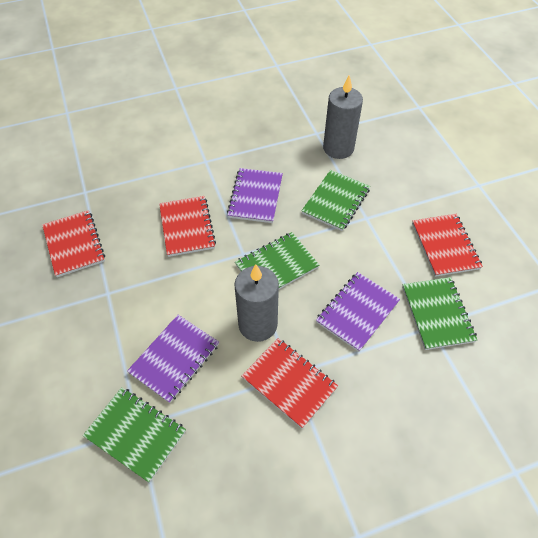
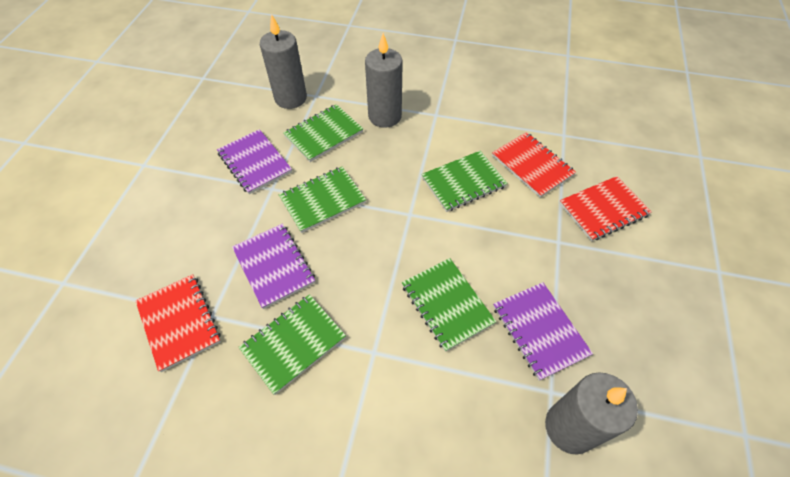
green notebook: [83,387,186,483] [235,232,319,289] [302,170,370,231] [402,277,477,350] = 4 -> [238,294,346,395] [279,166,366,233] [283,104,363,162] [402,258,496,352] [421,151,508,212] = 5
grey candle: [234,264,279,342] [323,75,363,159] = 2 -> [260,14,307,109] [365,33,403,128] [545,372,638,455] = 3
red notebook: [42,210,105,277] [159,196,216,257] [242,338,338,428] [412,214,483,277] = 4 -> [135,274,221,372] [492,132,576,198] [559,176,652,241] = 3

